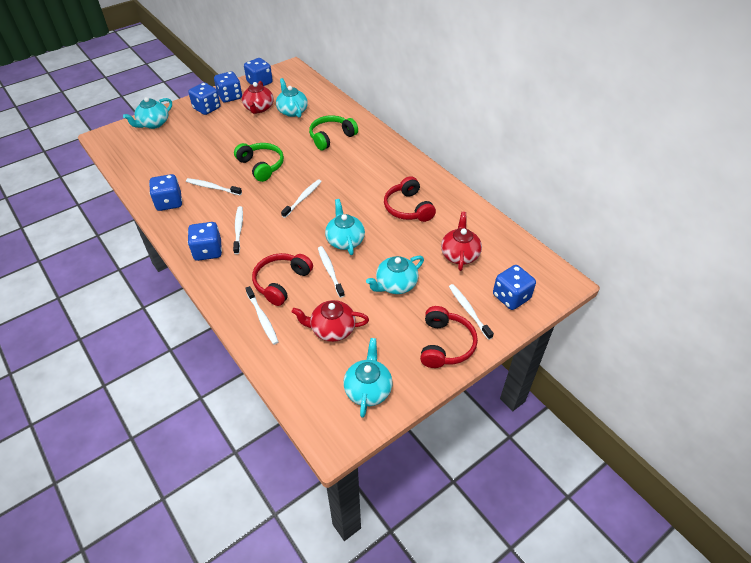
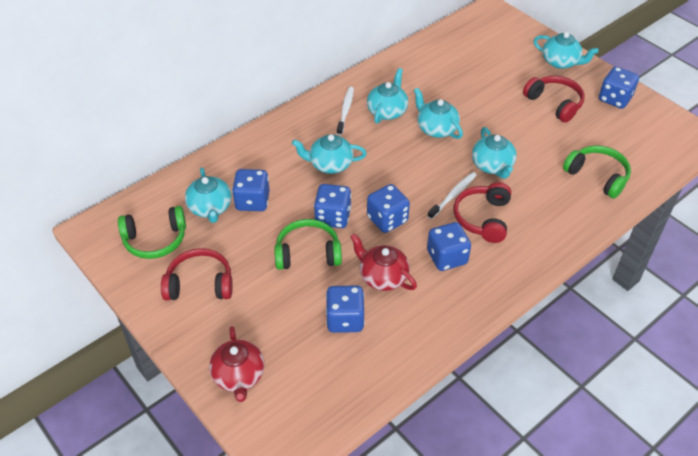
green headphones: [234,143,284,182] [309,115,358,150] = 2 -> [118,206,186,259] [274,219,342,270] [563,145,631,199] = 3
red teapot: [242,81,274,114] [292,300,369,342] [441,212,482,271] = 3 -> [209,326,264,402] [350,233,417,291] = 2
turquoise teapot: [123,97,172,129] [276,78,308,118] [325,199,365,255] [343,338,392,418] [366,255,424,294] = 5 -> [185,168,232,223] [292,134,367,174] [367,68,408,124] [414,88,463,139] [472,127,517,179] [533,32,599,69] = 6
white toothbrush: [186,178,242,195] [233,206,243,254] [245,286,278,345] [281,179,322,218] [318,246,345,298] [449,284,494,340] = 6 -> [337,87,354,135] [427,172,476,219] = 2

